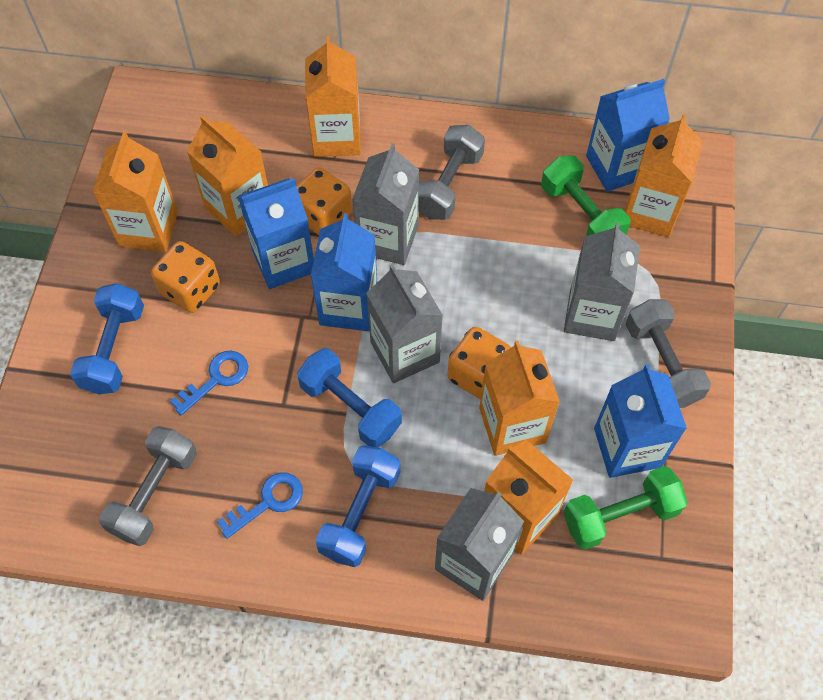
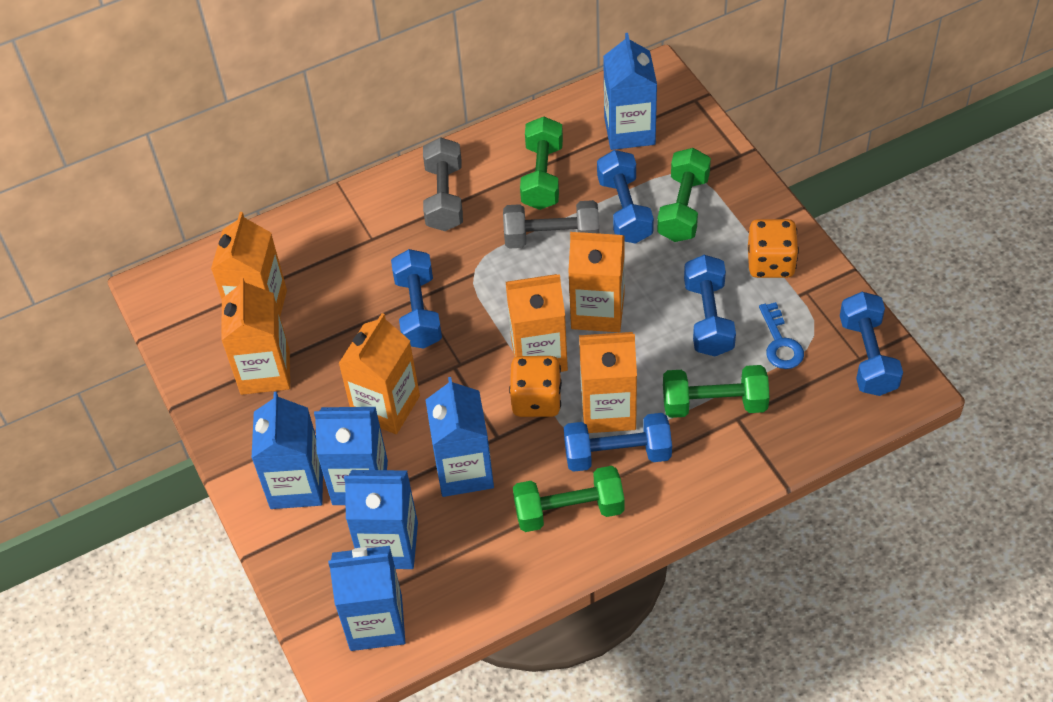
blue carton: [238,178,314,289] [311,213,377,331] [586,79,670,192] [594,364,687,478] = 4 -> [251,392,323,509] [314,407,388,505] [328,546,405,651] [344,470,418,569] [426,377,494,497] [603,33,657,150] = 6
blue dumbbell: [70,283,144,394] [297,348,402,447] [316,445,400,567] = 3 -> [391,249,442,349] [564,413,672,472] [597,150,654,244] [684,255,736,356] [840,292,903,396] = 5
blue key: [170,351,248,416] [217,473,303,539] = 2 -> [759,302,804,369] = 1
green dumbbell: [541,155,630,236] [564,466,688,550] = 2 -> [513,466,625,532] [520,117,563,210] [657,148,711,242] [663,365,770,418] = 4
grey carton: [352,143,419,265] [366,264,443,383] [435,488,524,601] [564,223,640,341] = 4 -> none = 0
grey dumbbell: [99,426,197,546] [419,125,485,220] [626,299,711,408] = 3 -> [423,137,463,231] [503,200,599,249] = 2
orange dice: [151,241,220,313] [297,167,352,235] [447,327,511,399] = 3 -> [509,356,562,417] [748,219,799,278] = 2

